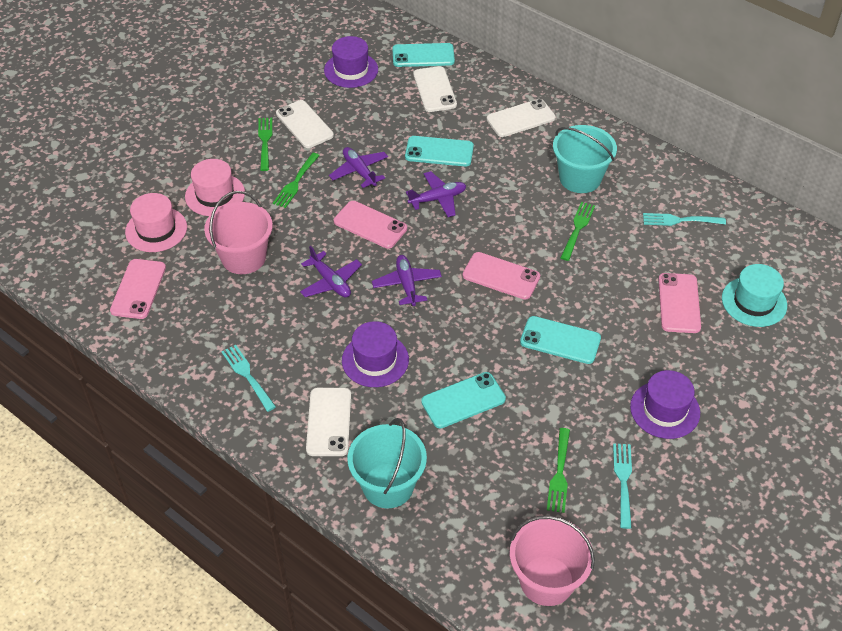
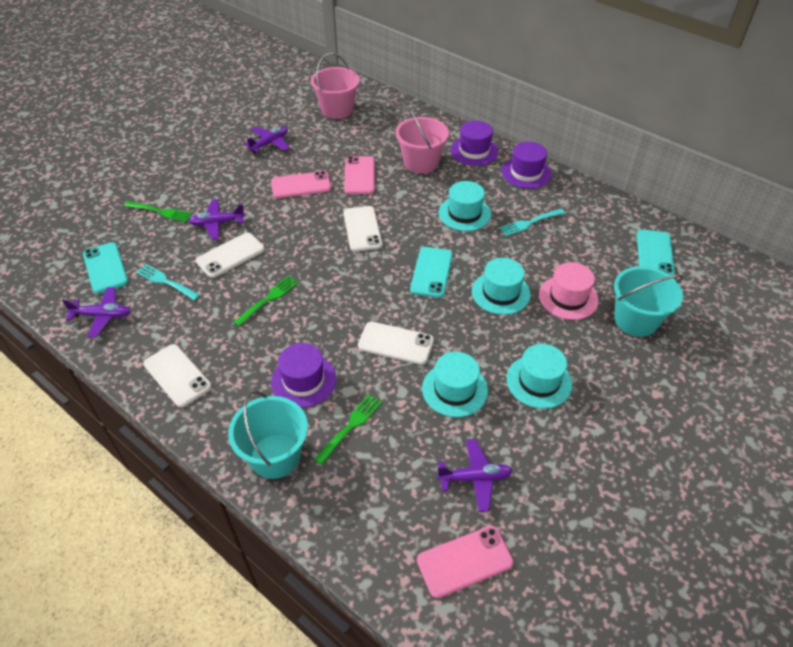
green fork: [258,118,272,171] [273,153,320,208] [547,428,570,513] [560,202,595,261] = 4 -> [124,201,192,222] [233,276,299,326] [314,394,382,465] = 3
pink hat: [125,193,187,252] [185,159,245,216] = 2 -> [539,262,599,320] = 1
pink phone: [110,259,166,319] [334,201,407,249] [463,252,540,300] [658,273,701,333] = 4 -> [271,171,331,198] [344,156,375,194] [417,526,514,598] = 3
turquoise fork: [221,345,276,412] [613,443,632,529] [643,213,726,226] = 3 -> [136,264,200,300] [499,209,565,236] = 2
turquoise hat: [722,264,787,327] = 1 -> [422,352,488,417] [439,181,491,231] [472,258,531,315] [507,344,572,409] = 4
turquoise phone: [392,43,455,67] [405,136,474,167] [421,372,506,429] [520,316,601,364] = 4 -> [83,242,128,294] [410,247,453,298] [637,230,675,276] = 3

